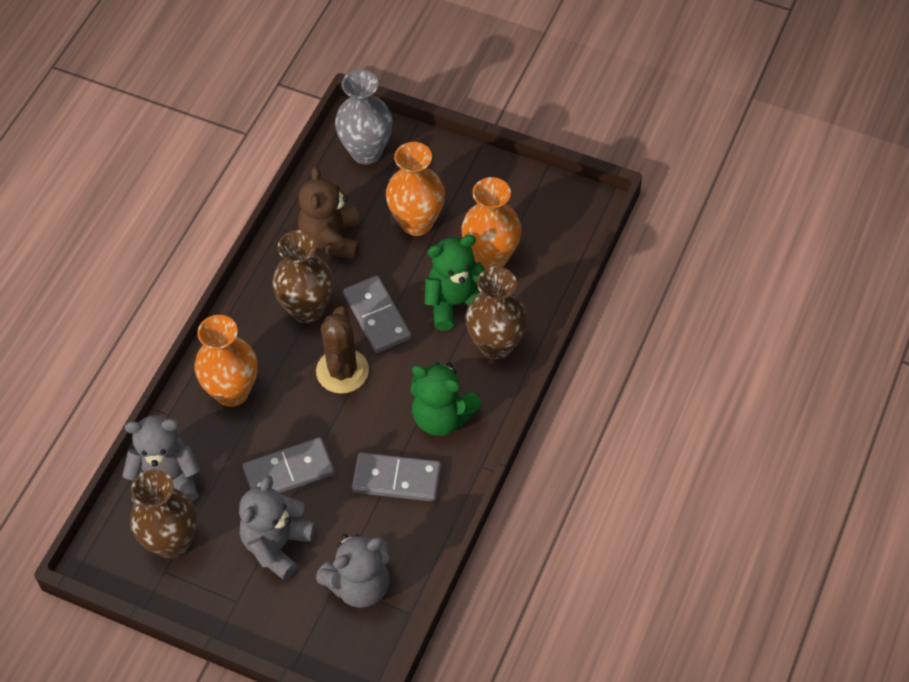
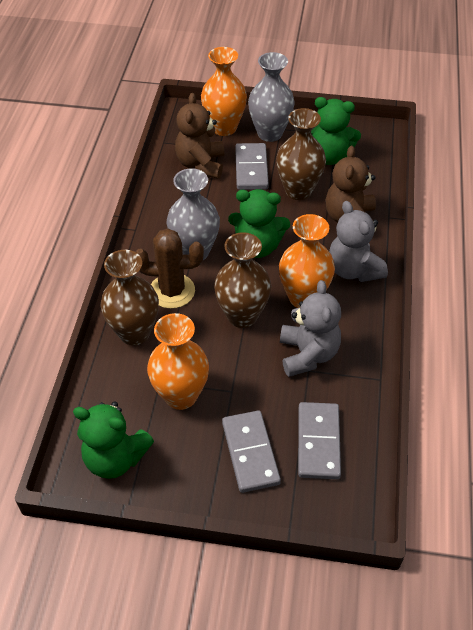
brown teddy bear: [298,166,360,260] = 1 -> [175,93,224,179] [326,146,376,222] = 2
green teddy bear: [410,362,483,436] [424,235,485,331] = 2 -> [73,401,154,479] [228,189,290,258] [311,97,361,165] = 3
grey teddy bear: [122,415,200,503] [239,475,315,580] [316,534,390,608] = 3 -> [280,280,341,377] [329,201,388,282] = 2
grey vase: [335,70,392,164] = 1 -> [167,168,220,260] [248,52,295,142] = 2

